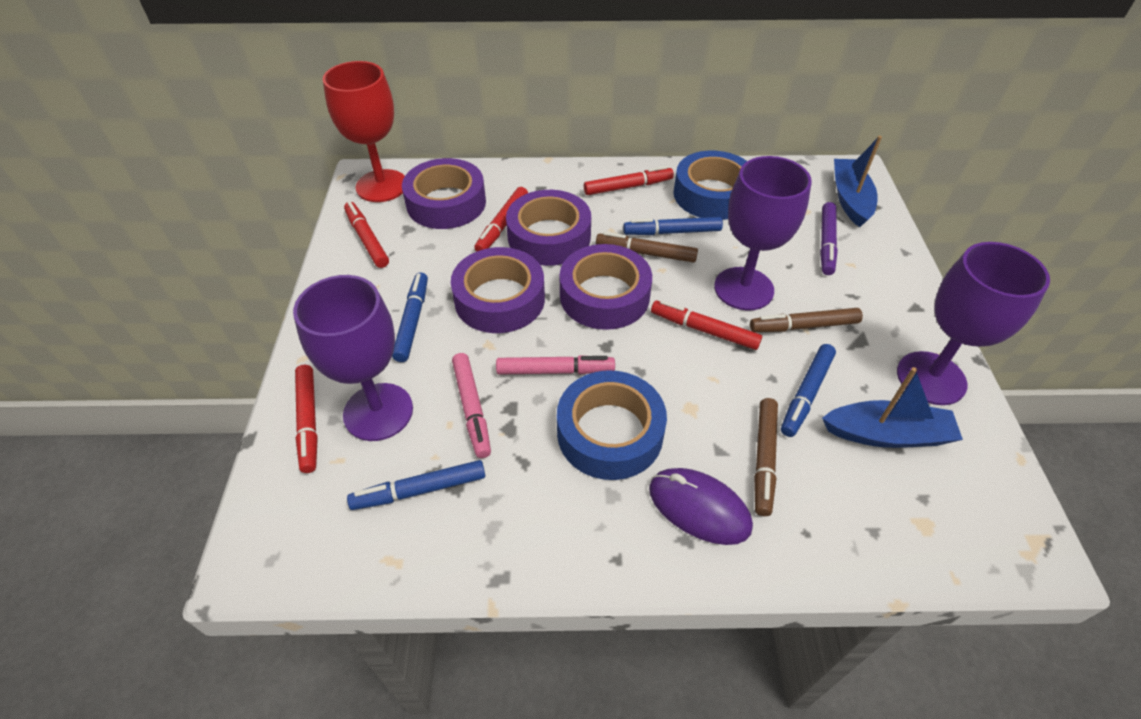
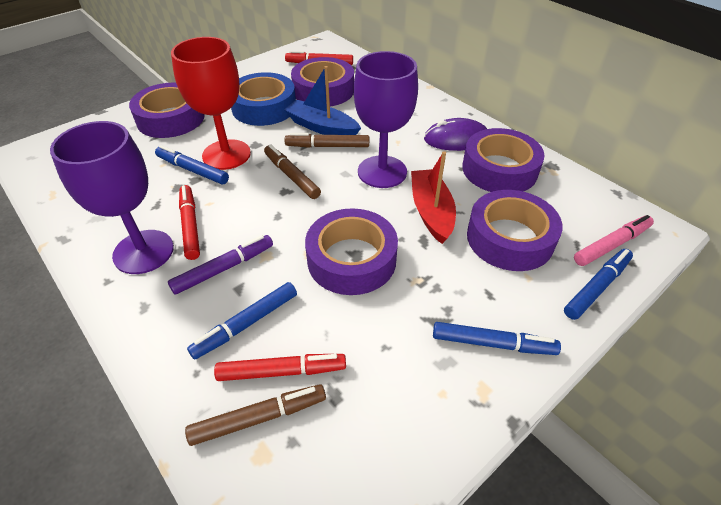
blue boat: [822,367,963,448] [834,136,882,227] = 2 -> [284,66,361,135] = 1
blue tape: [557,370,667,480] [673,151,747,220] = 2 -> [231,72,296,126] = 1
pink marker: [452,353,491,458] [496,355,615,375] = 2 -> [574,215,654,266] = 1
purple goblet: [293,275,413,441] [714,156,812,311] [897,242,1050,405] = 3 -> [50,121,174,274] [354,51,418,188] = 2
purple tape: [402,158,486,229] [451,247,545,333] [506,190,591,266] [559,244,652,330] = 4 -> [129,83,205,138] [291,57,354,107] [305,208,398,295] [462,128,545,192] [467,190,563,271] = 5
red boat: none = 0 -> [411,151,456,244] = 1
red marker: [295,365,318,473] [344,202,389,268] [474,187,528,252] [584,166,674,195] [651,300,762,350] = 5 -> [179,185,200,260] [214,354,346,381] [285,51,353,65] = 3

